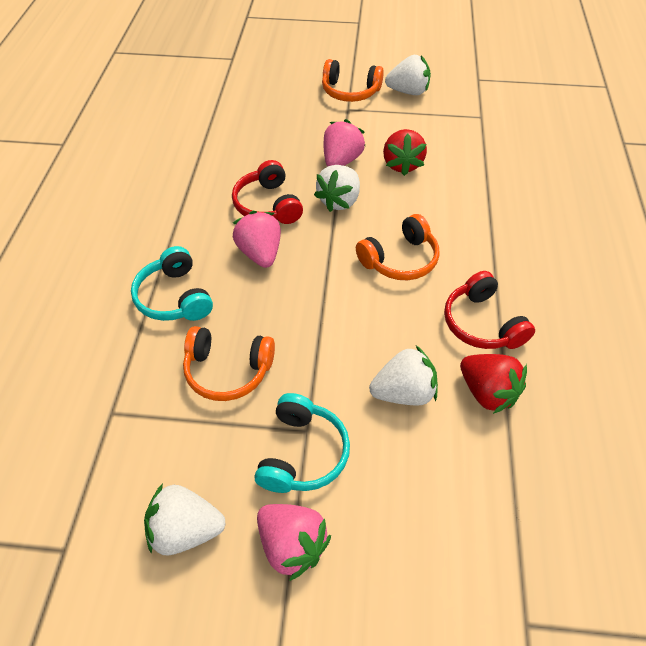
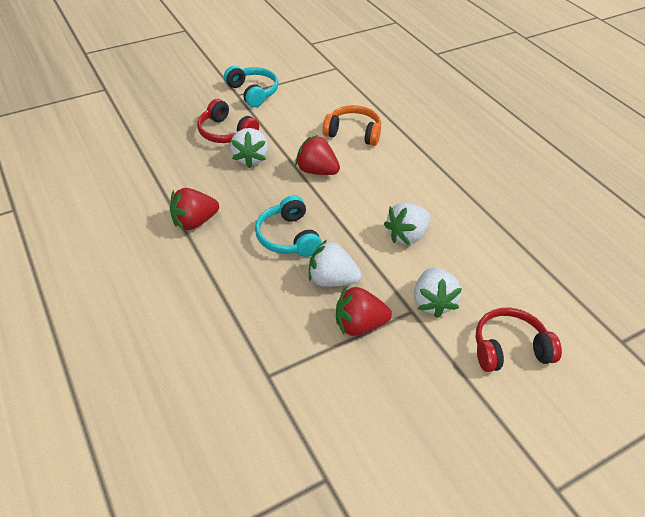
orange headphones: [183,326,275,401] [322,59,384,102] [356,214,440,280] = 3 -> [322,105,381,146] = 1
pink strawberry: [233,211,281,268] [257,504,331,581] [324,119,365,167] = 3 -> none = 0
red strawberry: [383,129,427,176] [460,354,527,414] = 2 -> [170,188,219,230] [295,135,340,175] [336,286,392,336] = 3

